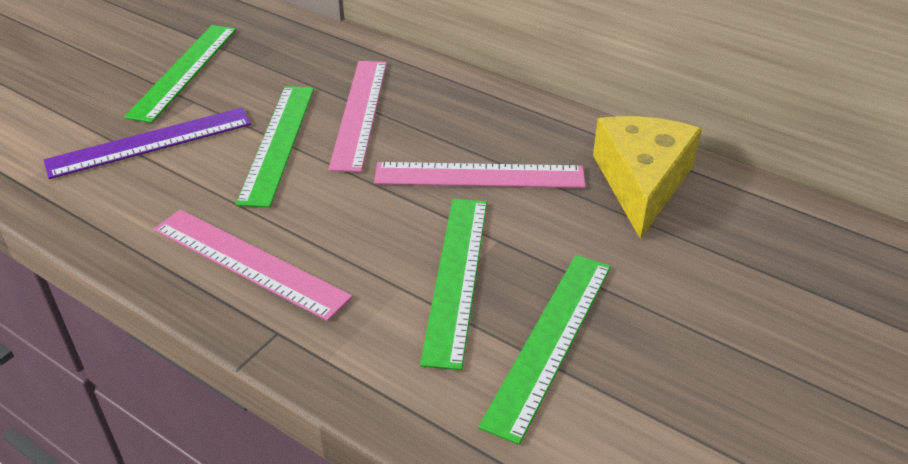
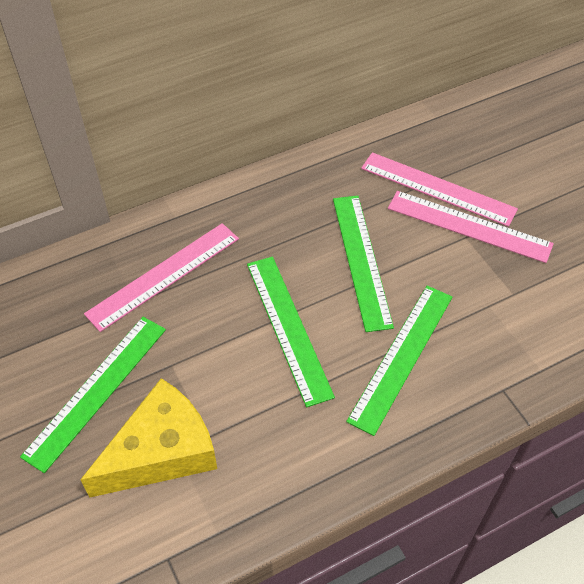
purple ruler: [43,108,251,179] = 1 -> none = 0

